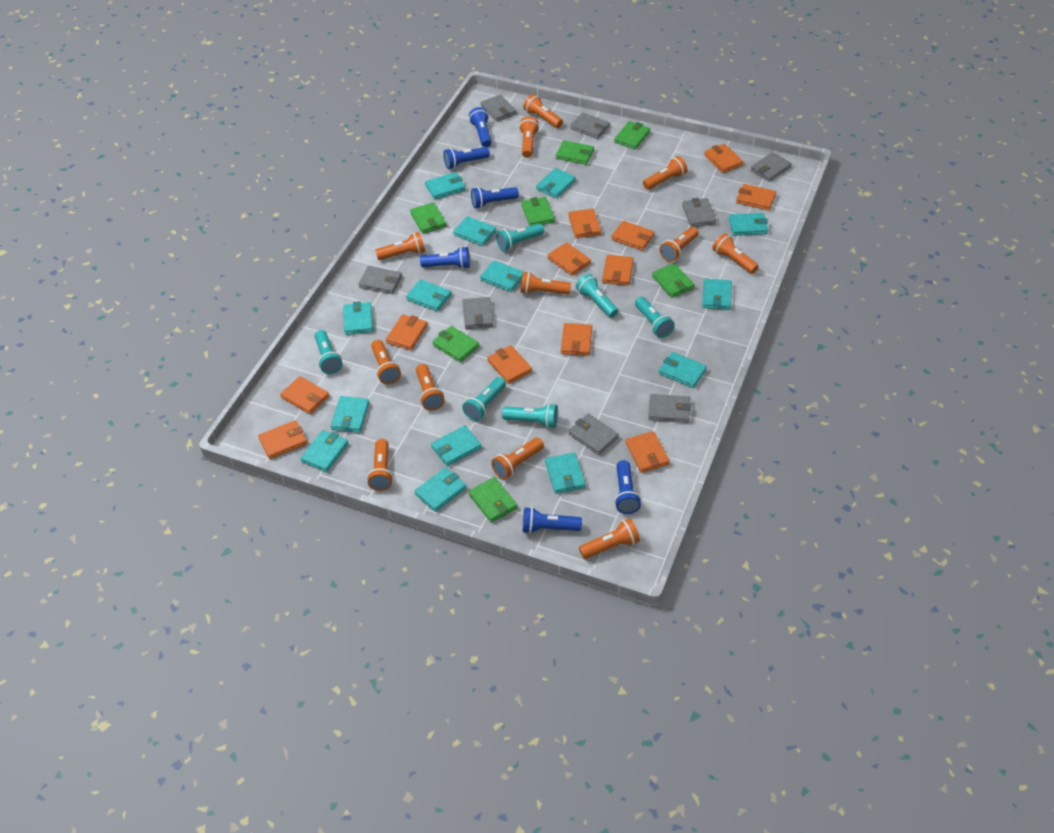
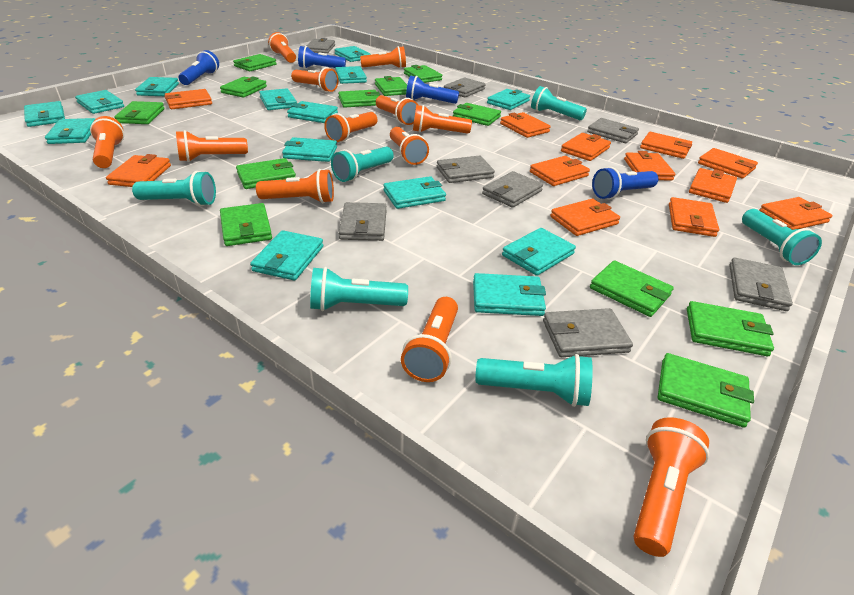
blue flashlight: [420,247,470,269] [443,147,490,169] [469,107,492,147] [471,187,519,208] [523,507,582,534] [615,460,641,514] = 6 -> [179,50,219,85] [298,46,346,69] [406,76,459,104] [592,167,658,199] = 4
green wallet: [410,202,446,234] [432,326,479,362] [469,477,518,523] [521,197,555,226] [556,140,594,165] [614,121,650,149] [652,263,695,298] = 7 -> [114,101,165,124] [220,76,267,98] [220,203,272,246] [233,54,277,71] [236,158,296,189] [338,90,380,108] [375,76,407,96] [404,65,442,83] [453,103,501,126] [590,261,674,317] [658,353,754,428] [687,301,774,356] = 12

